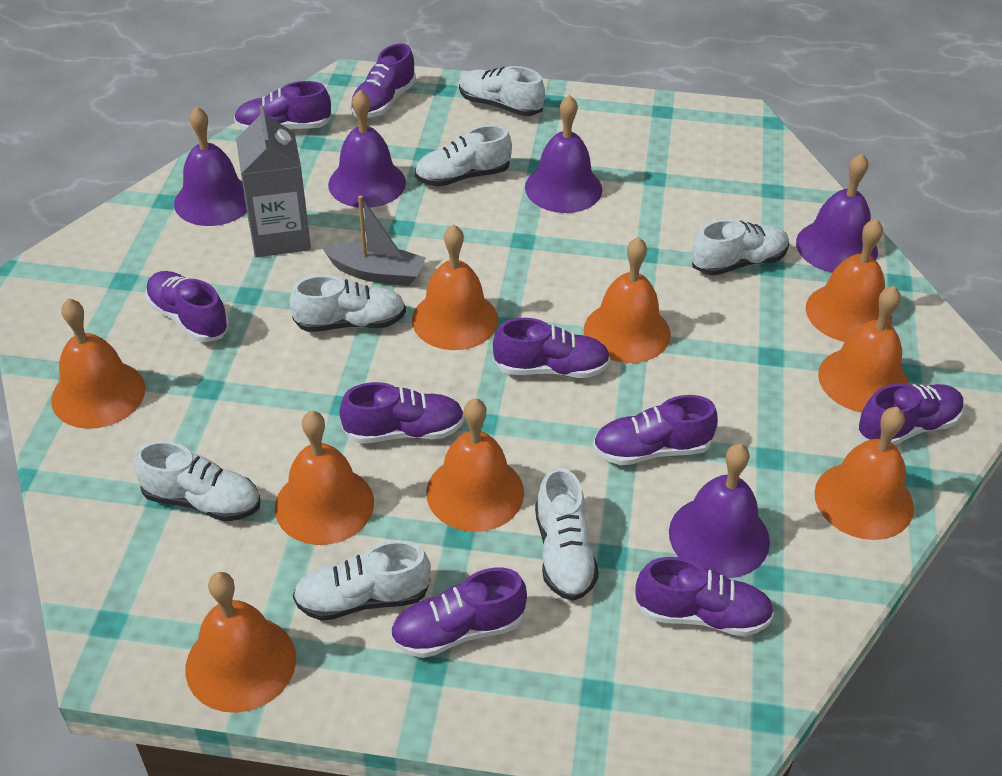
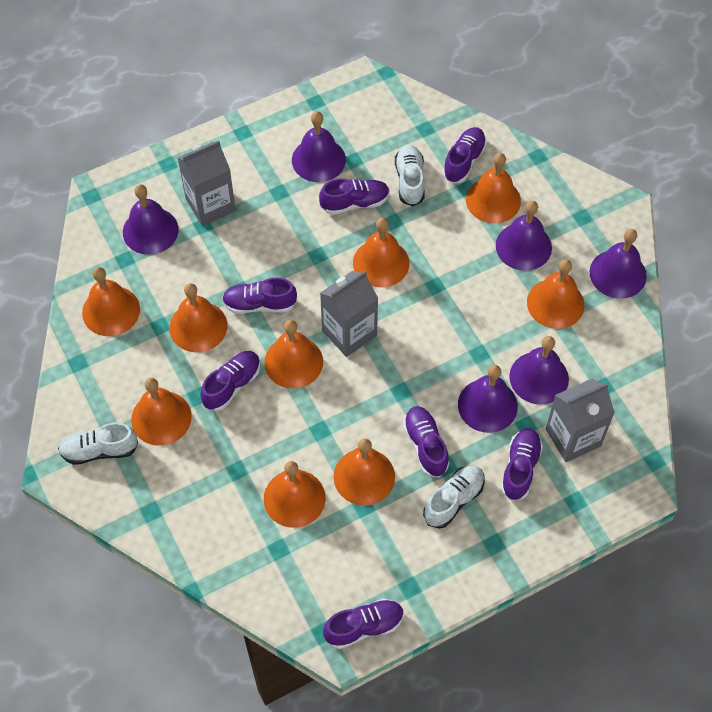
grey boat: [322,195,426,286] = 1 -> none = 0
grey carton: [236,105,311,257] = 1 -> [177,140,236,226] [320,271,379,357] [545,378,615,462] = 3
purple bell: [174,106,247,226] [328,90,406,208] [525,95,602,213] [669,444,770,578] [796,153,878,273] = 5 -> [123,184,179,255] [292,111,346,182] [458,365,518,433] [496,201,552,271] [509,336,569,405] [590,229,647,299] = 6
purple shoe: [145,271,229,342] [234,81,331,130] [339,382,465,444] [350,43,416,118] [390,568,527,658] [493,318,610,378] [593,395,718,465] [635,557,774,637] [857,383,964,445] = 9 -> [201,351,260,411] [222,277,297,314] [319,178,390,215] [323,599,404,649] [403,406,449,478] [443,127,486,183] [501,428,543,501] = 7
white shoe: [134,441,260,522] [289,275,406,332] [293,540,431,621] [415,125,512,187] [459,66,545,116] [535,467,599,601] [692,219,789,276] = 7 -> [58,422,138,465] [395,144,425,206] [423,465,485,529] = 3

